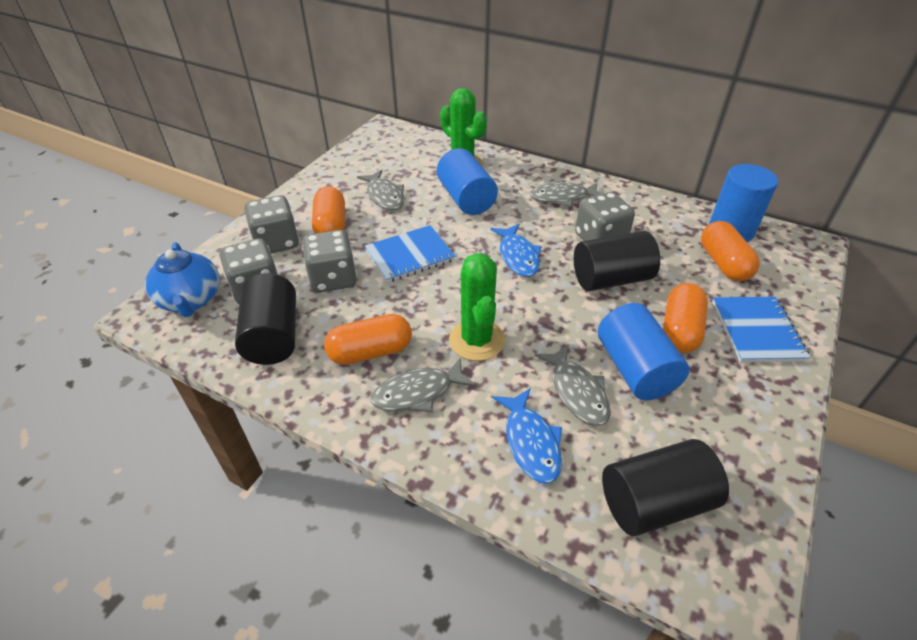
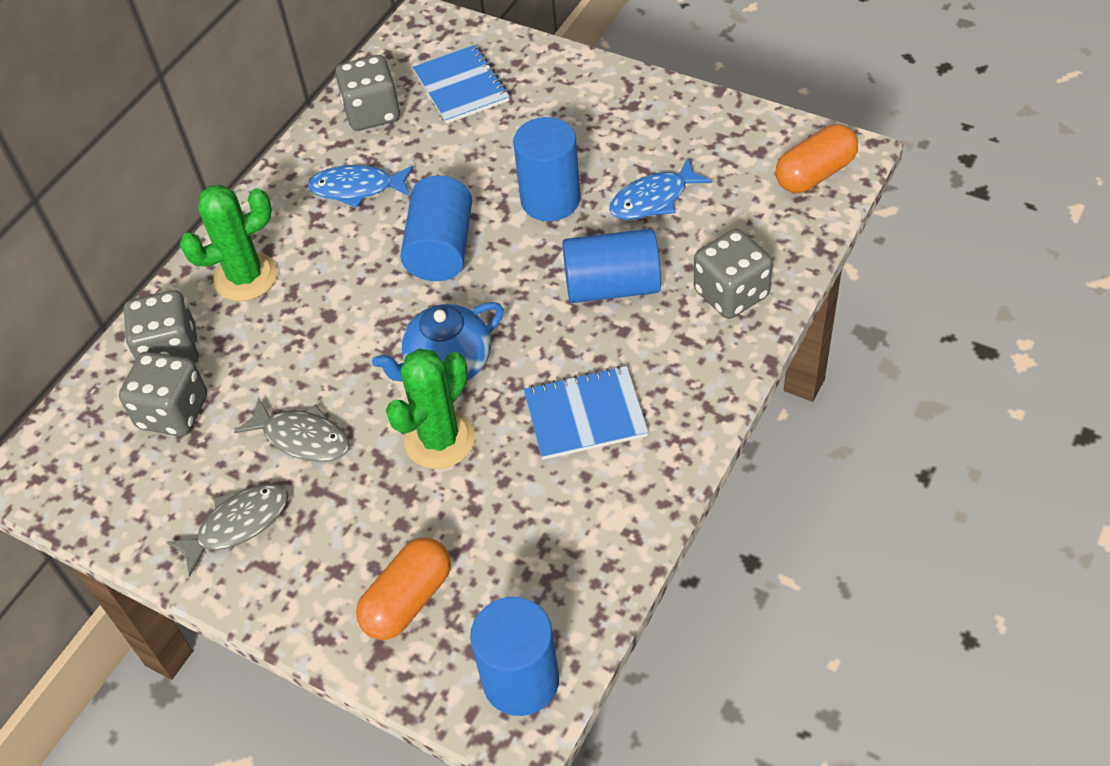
black cylinder: [235,273,296,365] [574,231,660,291] [602,439,729,536] = 3 -> none = 0
blue cylinder: [437,148,498,215] [598,303,689,400] [709,164,778,242] = 3 -> [400,176,472,281] [470,597,559,716] [513,117,581,221] [562,229,661,303] = 4
grey fish: [357,170,404,210] [371,357,476,412] [530,182,601,207] [535,345,611,426] = 4 -> [167,484,288,577] [234,397,350,462] = 2
orange capsule: [312,186,345,234] [324,314,412,365] [663,283,708,353] [701,221,760,281] = 4 -> [356,537,451,640] [776,124,858,193] = 2

